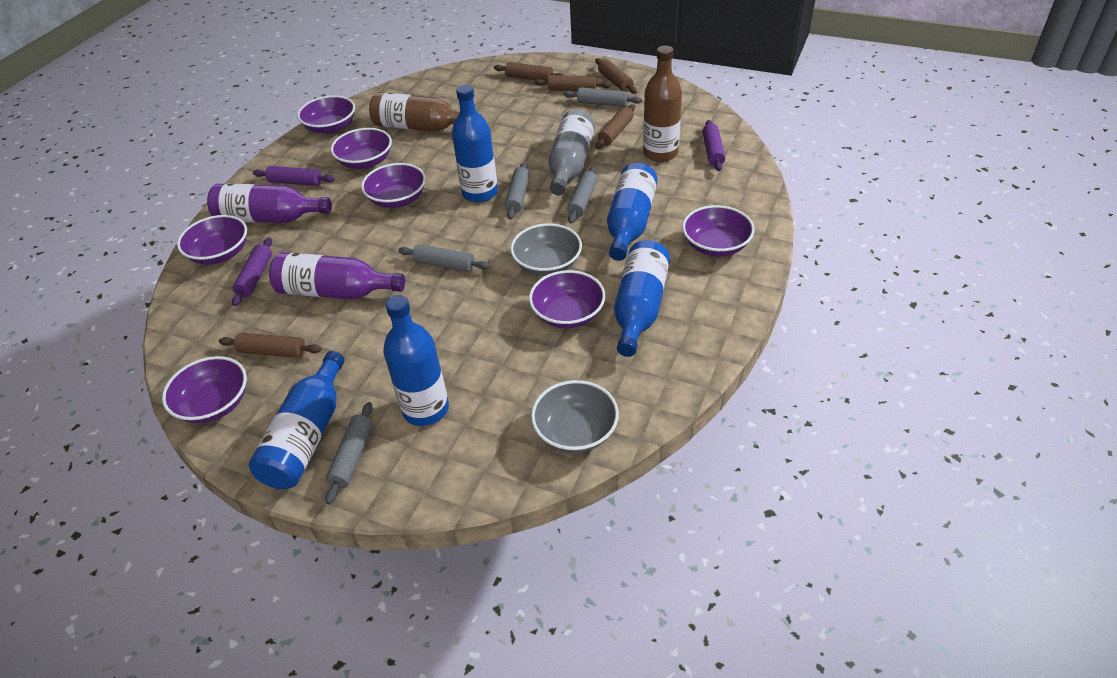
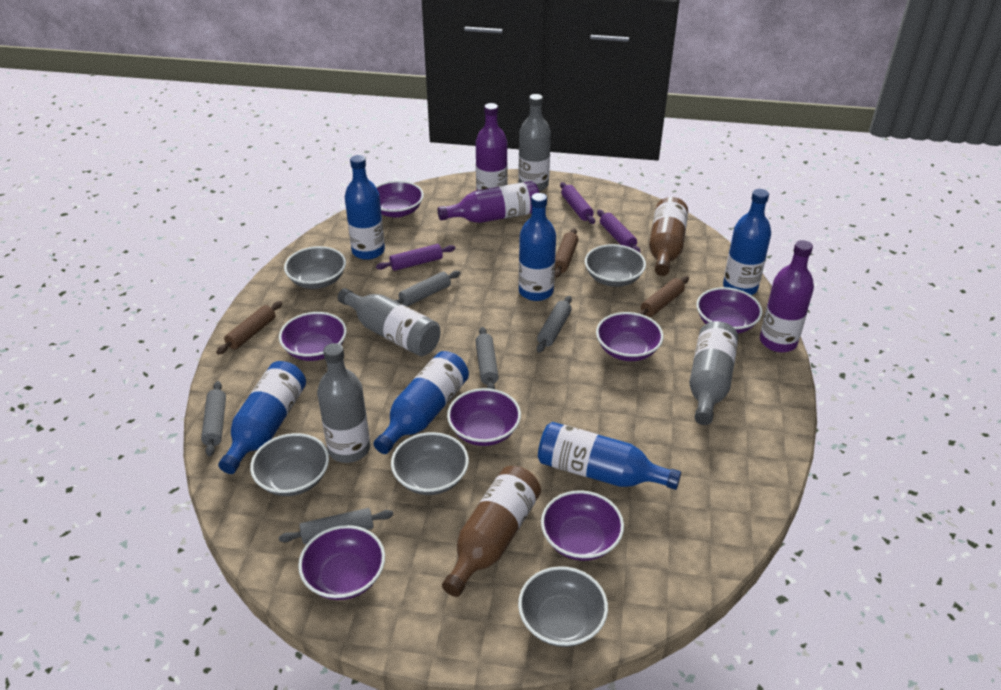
blue bottle: [249,351,345,489] [383,295,449,426] [452,85,498,202] [607,163,657,261] [614,240,670,357] = 5 -> [218,361,306,474] [345,155,385,260] [373,351,469,454] [519,193,556,301] [538,422,681,490] [723,189,771,295] = 6
brown rolling pin: [219,333,321,358] [494,62,565,81] [534,75,611,91] [595,58,637,94] [595,104,635,149] = 5 -> [216,301,282,355] [555,228,578,278] [638,276,689,317] = 3
grey bottle: [548,110,595,196] = 1 -> [317,343,370,463] [338,288,441,356] [518,94,551,191] [689,321,738,425] = 4
grey bowl: [510,223,582,276] [531,380,619,453] = 2 -> [250,433,329,496] [284,246,346,289] [391,432,469,495] [518,566,608,647] [585,244,646,287] = 5
purple bottle: [207,184,332,223] [269,252,405,299] = 2 -> [438,181,539,223] [476,103,508,190] [760,240,814,352] = 3

